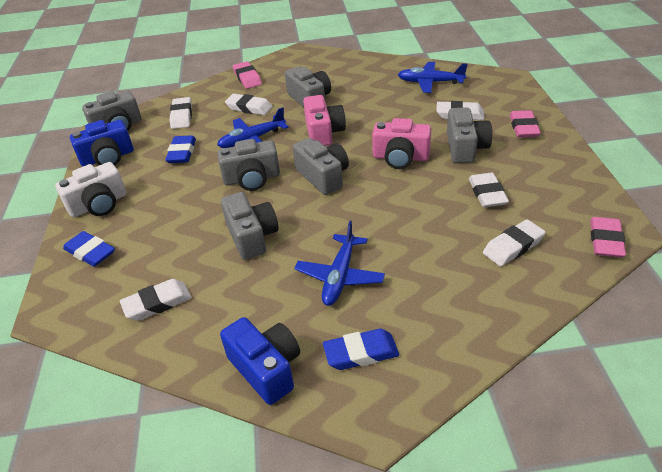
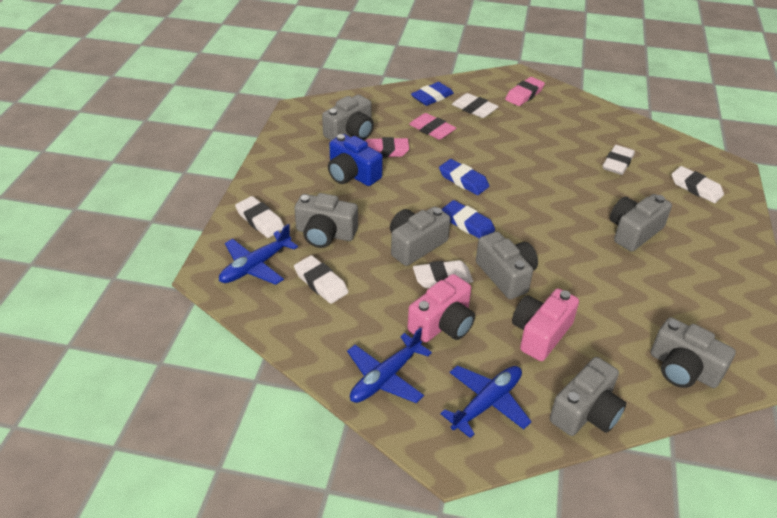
blue camera: [70,120,133,167] [220,317,300,405] = 2 -> [328,134,383,186] = 1
grey camera: [82,91,141,131] [217,139,280,191] [221,192,278,260] [285,66,331,107] [293,138,349,195] [447,107,492,163] = 6 -> [294,193,358,248] [322,95,374,140] [390,206,450,266] [476,232,538,299] [550,357,626,436] [610,194,672,252] [651,317,736,388] = 7
white camera: [55,162,127,217] = 1 -> none = 0

